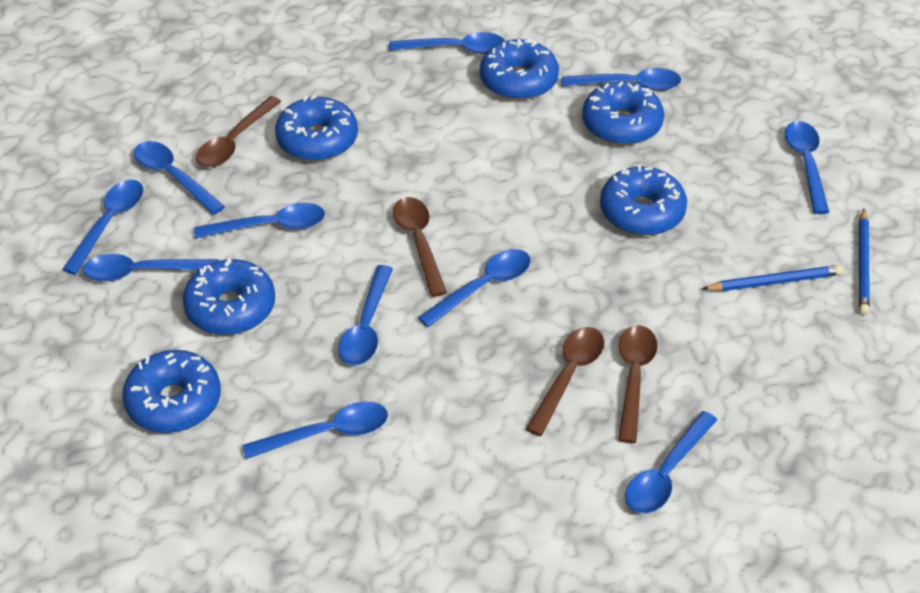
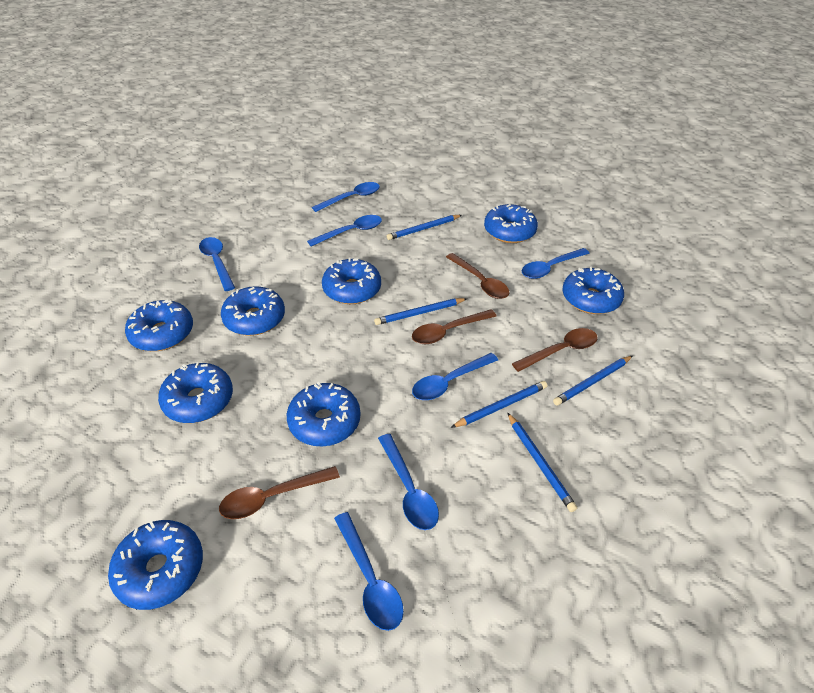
blue donut: [122,350,221,433] [183,258,275,335] [275,95,358,161] [480,39,559,100] [582,81,664,145] [600,165,687,236] = 6 -> [108,520,203,610] [125,299,193,351] [158,362,233,423] [221,286,285,336] [287,382,361,447] [322,258,381,304] [484,204,538,243] [562,267,624,314] = 8
blue pencil: [702,265,843,291] [859,208,870,315] = 2 -> [374,298,467,325] [387,215,462,240] [451,381,547,428] [507,412,577,512] [553,356,632,406] = 5
blue spoon: [62,180,143,275] [83,254,219,282] [134,141,225,215] [194,203,325,239] [242,402,388,459] [338,265,393,365] [389,32,505,54] [418,249,531,327] [561,68,681,91] [625,411,717,513] [785,121,829,214] = 11 -> [199,237,235,291] [307,215,382,246] [312,182,380,212] [334,512,404,631] [378,434,439,530] [412,353,498,400] [521,248,590,279] = 7

